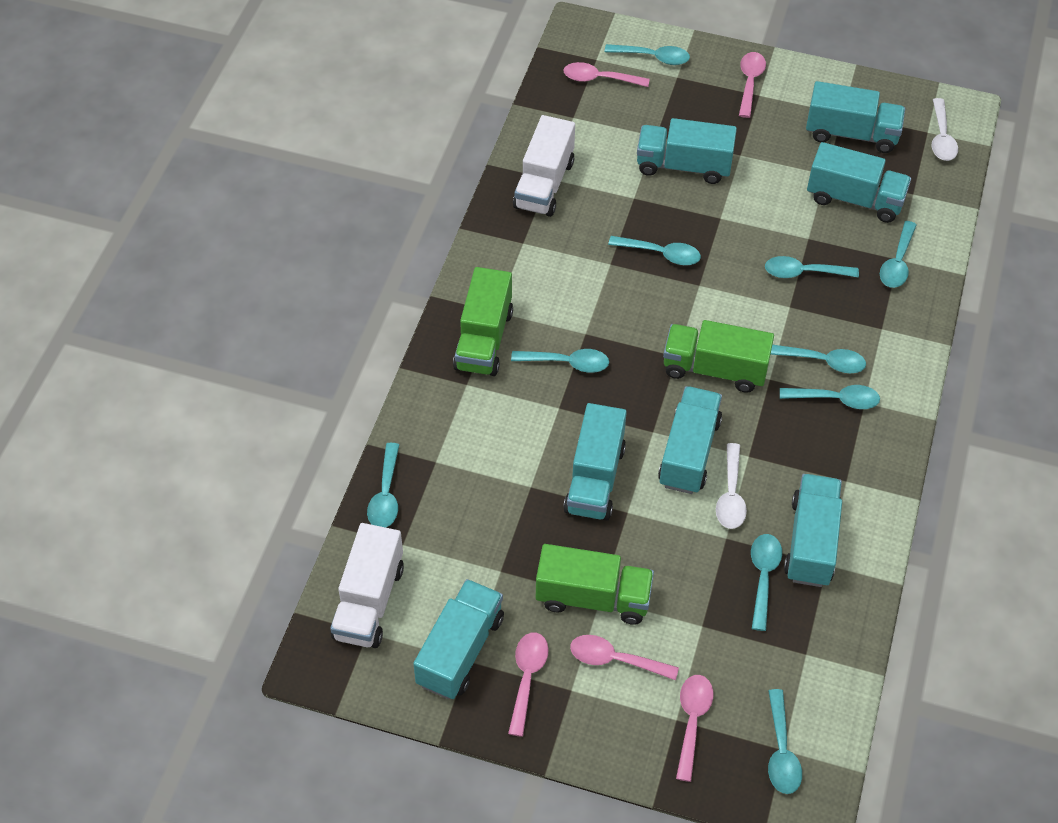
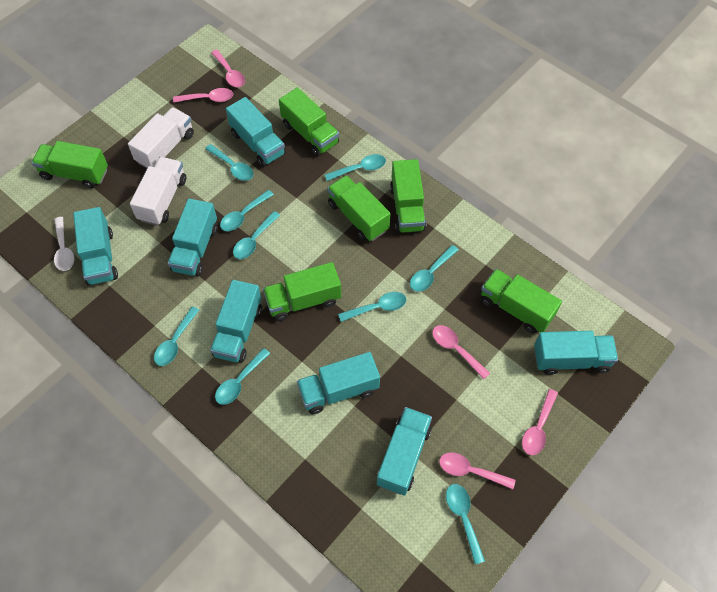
green truck: [453,267,513,376] [536,544,654,625] [663,320,774,393] = 3 -> [32,141,108,188] [263,262,341,321] [279,88,339,156] [327,175,390,241] [390,159,427,233] [481,269,562,334] = 6
turquoise spoon: [367,443,399,528] [511,349,609,373] [604,44,690,65] [608,236,701,265] [751,534,782,631] [765,256,859,278] [768,689,802,794] [770,345,866,373] [780,385,880,409] [880,221,917,288] = 10 -> [154,306,199,366] [205,144,253,181] [215,348,270,405] [220,190,274,231] [233,211,280,259] [325,154,386,181] [338,292,406,322] [410,245,459,292] [446,484,485,564] = 9
white spoon: [716,443,747,529] [932,98,958,161] = 2 -> [54,217,74,271] = 1

